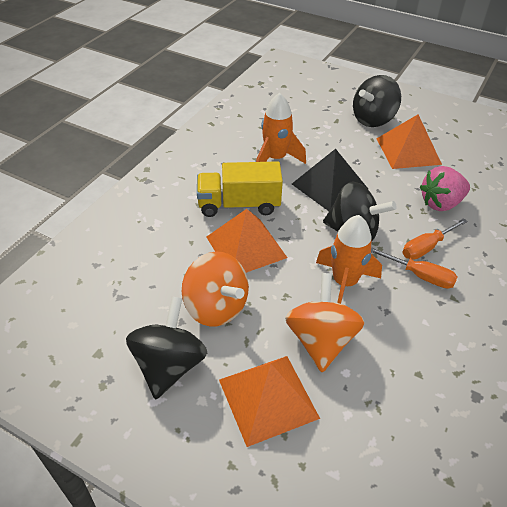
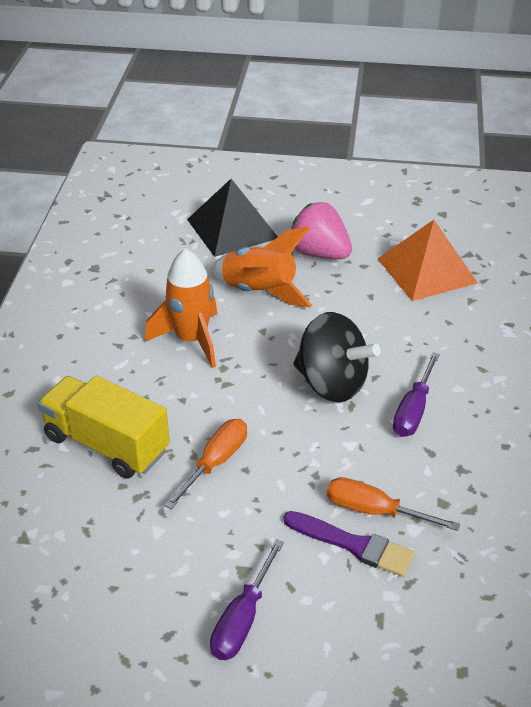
black spinning top: [126,296,207,399] [323,181,396,242] [353,75,401,127] = 3 -> [293,312,381,402] = 1
orange pyramid: [207,209,287,273] [219,356,320,447] [376,114,442,169] = 3 -> [378,220,478,301] = 1
orange spinning top: [182,251,249,326] [285,273,365,372] = 2 -> none = 0
purple brush: none = 0 -> [283,511,414,577] = 1
purple screwdriver: none = 0 -> [210,539,284,660] [393,352,440,437] = 2

